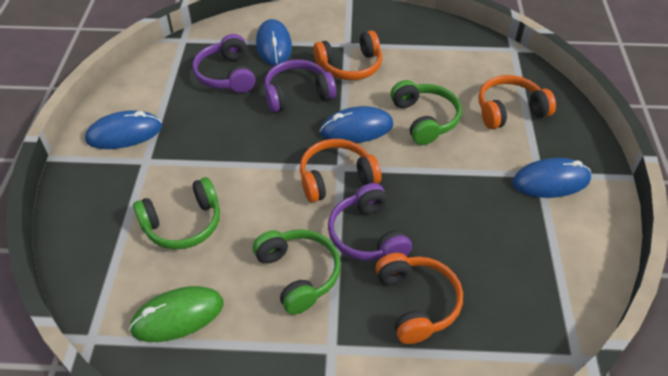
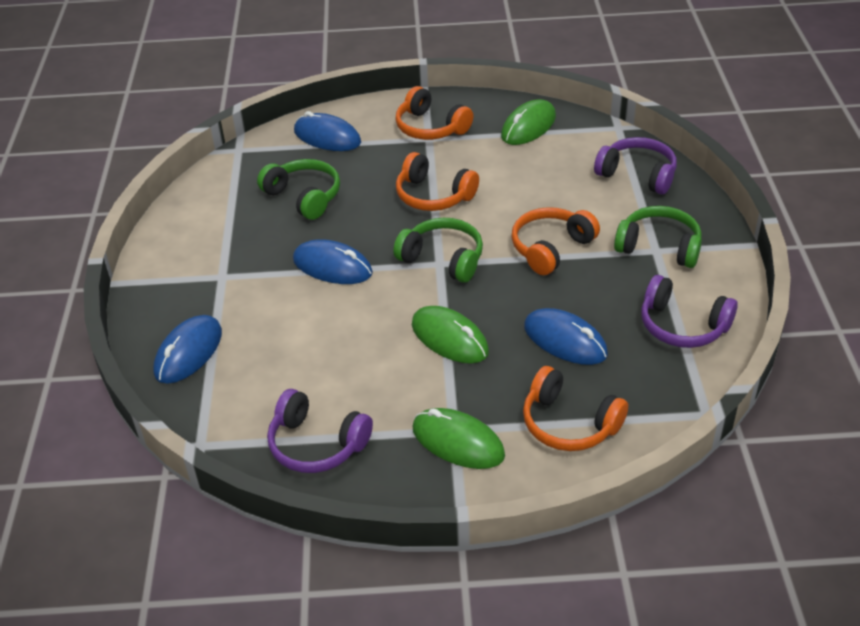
green mouse: [129,286,224,342] = 1 -> [412,306,489,364] [412,408,505,469] [501,99,556,145] = 3

